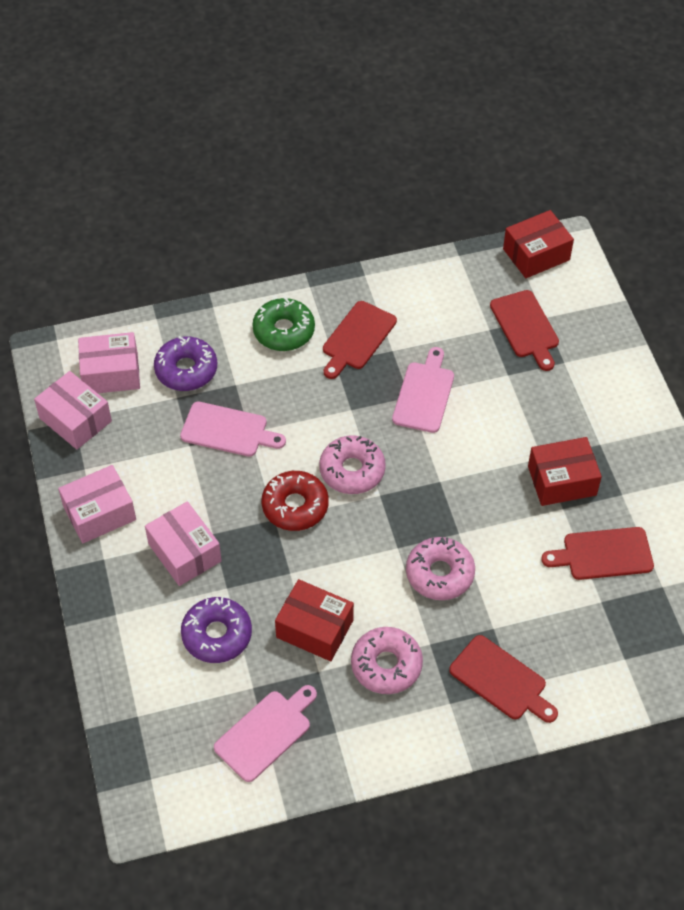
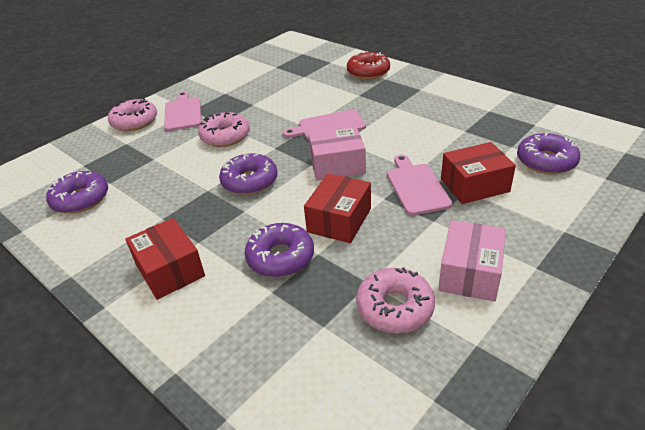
green donut: [252,297,315,351] = 1 -> none = 0
pink box: [34,371,112,450] [58,465,136,543] [78,332,140,393] [145,501,222,586] = 4 -> [308,127,366,181] [438,220,506,302] = 2
purple donut: [154,336,217,391] [181,597,252,663] = 2 -> [46,171,108,214] [219,153,277,195] [245,223,314,277] [517,133,580,174] = 4
red cutting board: [323,301,397,379] [449,635,558,723] [490,290,559,371] [541,527,654,580] = 4 -> none = 0

